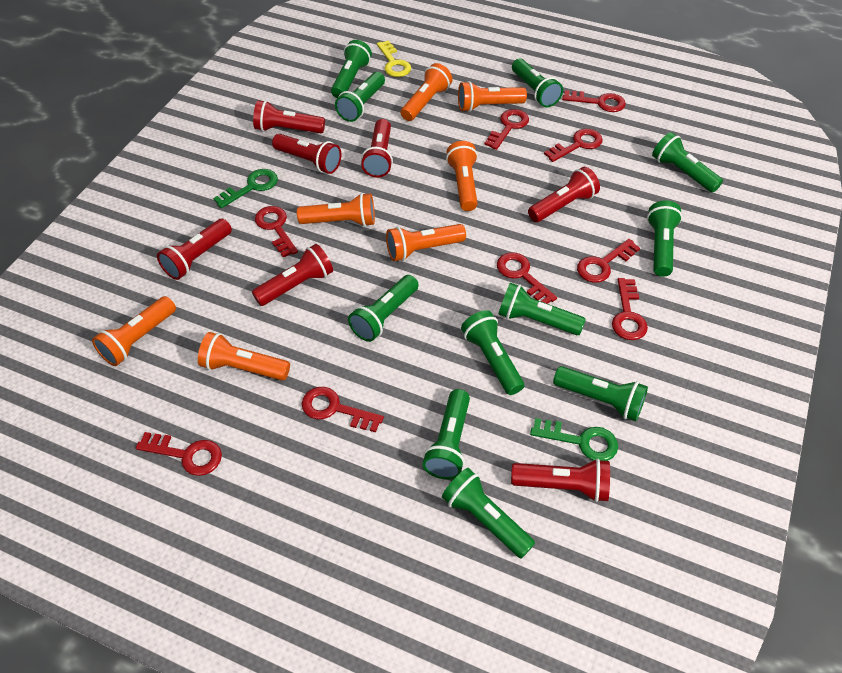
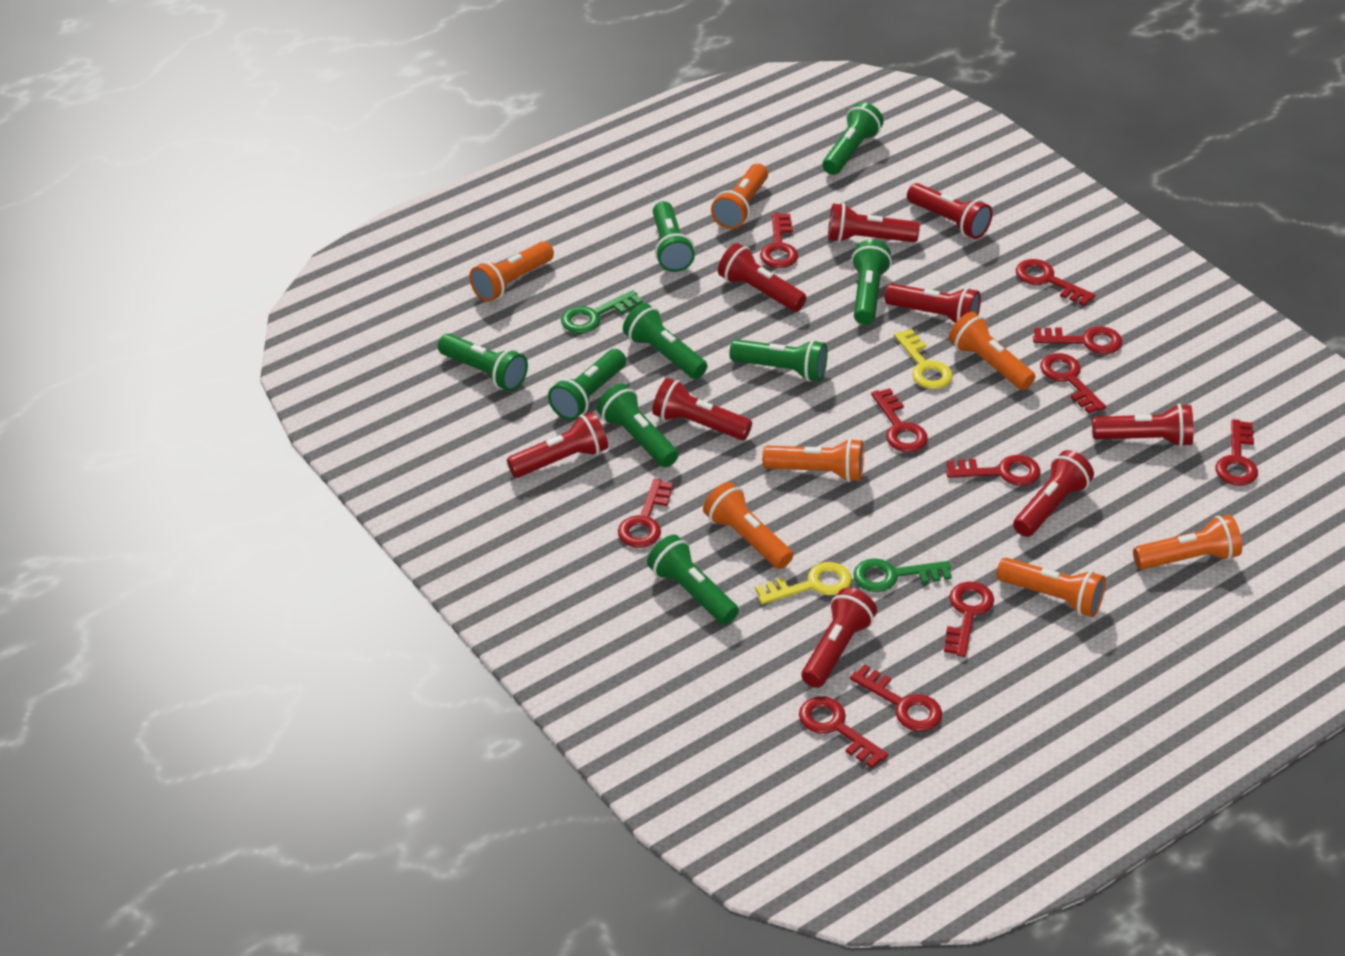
green flashlight: [331,40,372,98] [335,72,385,122] [348,275,419,342] [422,389,470,480] [442,468,535,559] [461,310,524,395] [498,283,586,335] [512,59,563,107] [553,366,648,421] [647,200,682,277] [652,132,723,193] = 11 -> [438,334,528,391] [548,349,626,420] [597,384,678,467] [623,303,707,379] [647,535,739,625] [653,201,695,272] [729,339,828,382] [822,102,884,175] [851,240,892,325] = 9
red flashlight: [157,219,232,280] [252,244,333,306] [253,100,325,133] [272,134,341,174] [361,119,393,178] [511,458,610,502] [528,167,600,222] = 7 -> [507,412,608,478] [652,378,752,440] [718,243,806,311] [802,588,877,688] [828,203,920,243] [885,283,981,323] [907,183,993,239] [1013,450,1094,537] [1092,404,1193,447] = 9
red key: [136,432,222,476] [255,206,298,257] [302,387,384,432] [484,109,529,150] [497,252,557,304] [544,129,603,162] [562,90,626,112] [577,239,640,283] [612,278,648,340] = 9 -> [618,479,673,548] [760,213,798,268] [799,696,888,768] [850,664,942,731] [871,388,928,452] [944,581,994,657] [946,455,1040,486] [1016,259,1095,306] [1033,326,1122,354] [1040,353,1106,414] [1216,419,1258,486] = 11
yellow key: [377,40,411,77] = 1 -> [755,562,852,605] [894,329,953,389] = 2

